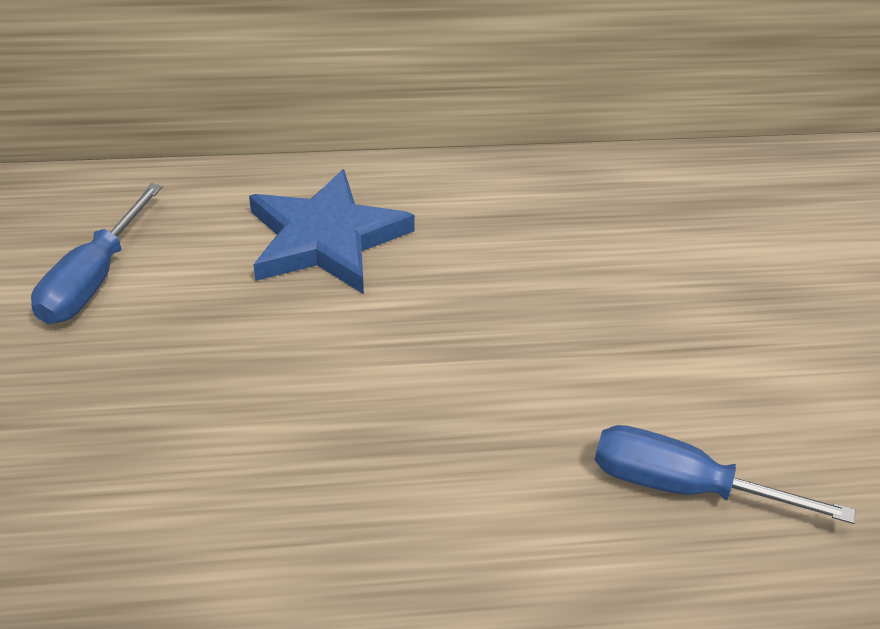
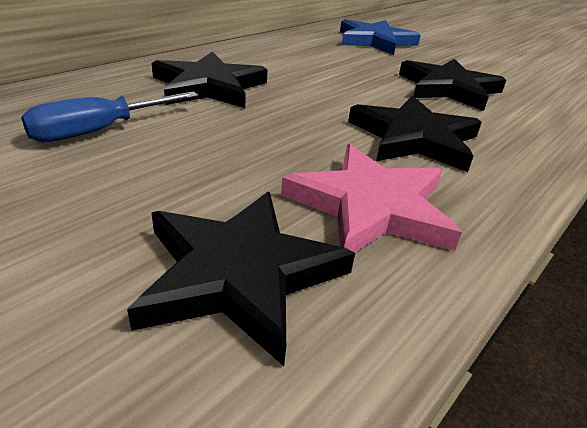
black star: none = 0 -> [127,192,355,366] [152,52,268,108] [348,95,482,172] [399,59,506,111] = 4
blue screwdriver: [31,183,162,324] [595,425,855,524] = 2 -> [21,91,198,142] = 1
pink star: none = 0 -> [281,144,462,252] = 1

